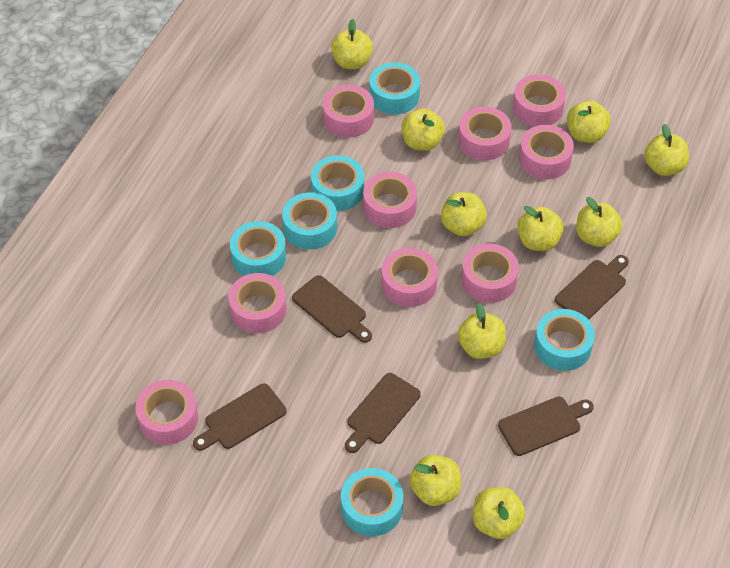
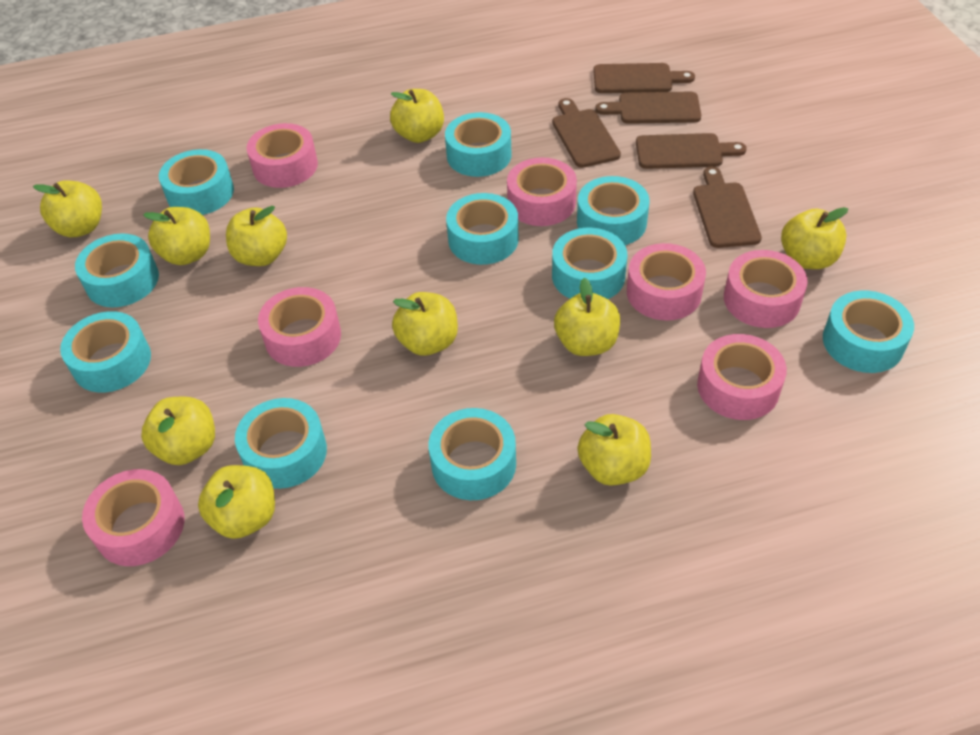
pink tape: [135,380,198,445] [228,273,287,333] [323,85,374,138] [363,172,417,228] [382,248,438,307] [458,107,512,160] [461,244,519,303] [513,74,566,127] [519,125,574,179] = 9 -> [82,469,184,566] [246,123,318,188] [258,287,341,367] [507,157,577,226] [627,243,706,321] [697,334,787,420] [724,250,808,328] = 7
turquoise tape: [230,221,286,276] [282,192,337,250] [311,155,364,211] [341,468,403,536] [370,62,420,114] [534,309,595,371] = 6 -> [60,311,151,393] [75,233,159,307] [159,149,234,215] [235,398,327,489] [429,408,516,500] [445,112,512,177] [446,193,519,265] [552,228,627,299] [577,176,649,245] [823,290,914,373] = 10

